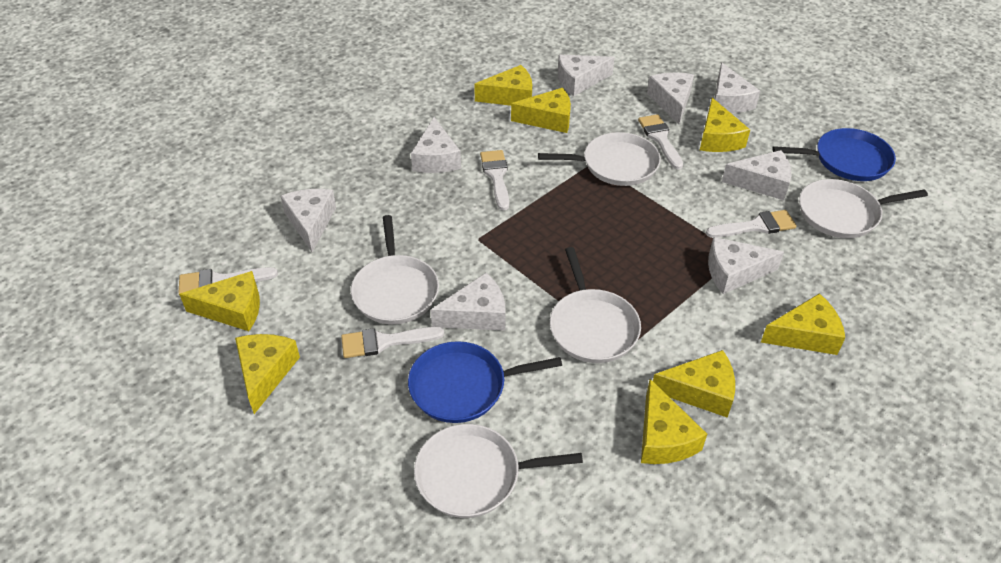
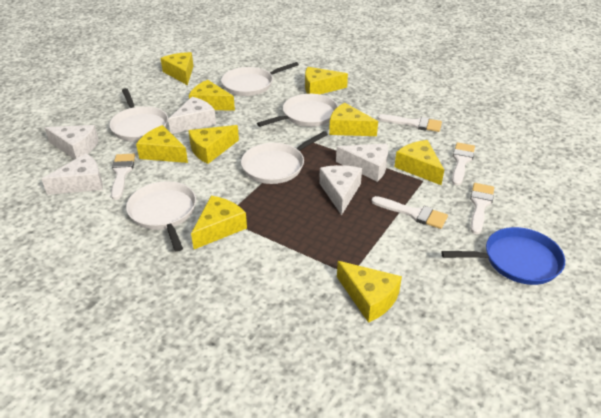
blue pan: [408,341,562,423] [772,128,896,181] = 2 -> [441,227,565,285] = 1
white cheese: [281,189,336,252] [411,117,461,173] [431,273,506,331] [558,55,615,96] [647,73,694,124] [708,237,784,294] [715,63,760,114] [722,150,791,200] = 8 -> [42,153,103,195] [45,125,99,159] [168,97,216,134] [319,165,362,215] [336,143,388,182] = 5
yellow cheese: [179,271,260,331] [235,334,300,414] [474,65,532,106] [511,88,571,133] [641,379,707,464] [653,350,735,418] [700,98,750,152] [761,293,845,355] = 8 -> [136,125,188,163] [160,52,193,85] [188,125,239,164] [189,80,235,111] [191,196,247,249] [305,67,348,94] [329,103,378,136] [337,261,402,323] [394,140,444,185] = 9

